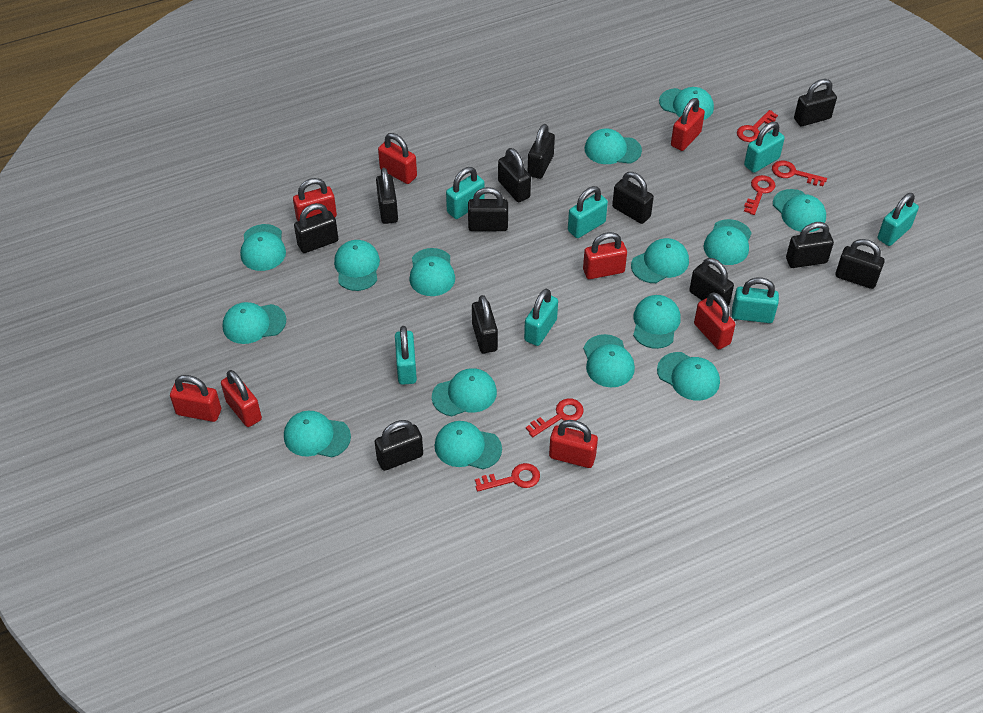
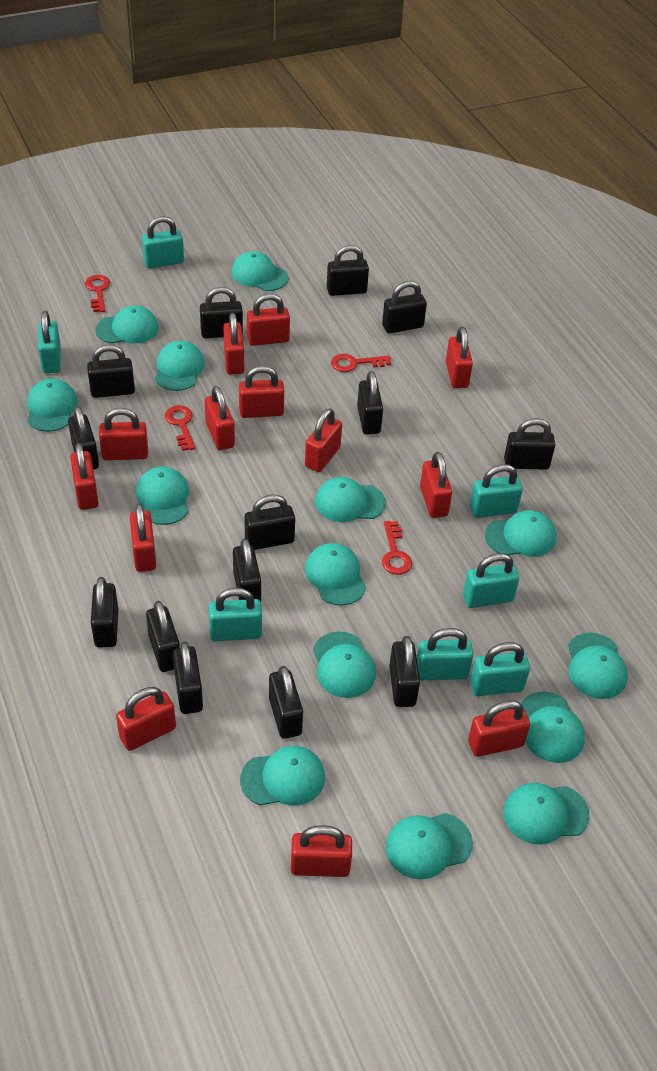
black padlock: [294,203,338,253] [375,420,423,471] [376,168,398,224] [468,187,508,231] [472,295,498,353] [498,148,531,202] [528,124,555,179] [612,172,654,224] [689,258,734,307] [786,222,834,268] [794,79,837,126] [835,239,884,289] = 12 -> [68,406,99,470] [87,345,135,398] [91,577,118,648] [146,601,180,672] [173,642,203,714] [200,287,243,338] [233,538,261,602] [245,495,295,550] [269,666,303,739] [327,245,369,296] [357,371,383,434] [382,281,427,333] [389,636,420,707] [504,418,555,470] = 14
red key: [475,463,540,492] [526,398,584,437] [737,110,778,142] [744,175,775,215] [772,161,827,186] = 5 -> [85,275,110,312] [165,405,195,451] [331,354,391,372] [382,521,412,575] = 4
red padlock: [170,375,221,422] [221,370,262,427] [293,178,337,221] [378,133,417,184] [549,420,598,468] [583,232,627,279] [671,98,705,151] [694,292,735,349] = 8 -> [70,443,99,510] [99,408,148,460] [116,687,176,751] [130,503,156,572] [205,386,235,450] [223,313,244,374] [239,366,284,418] [247,294,290,346] [291,825,352,877] [305,408,342,472] [420,452,452,518] [446,327,473,388] [468,700,530,757] = 13
turquoise cap: [223,302,286,344] [240,224,286,271] [284,411,351,457] [334,240,380,291] [409,248,455,296] [432,368,497,416] [434,421,502,469] [583,334,635,387] [585,129,642,164] [631,238,689,283] [633,295,681,349] [657,352,720,401] [659,87,714,120] [704,219,752,265] [773,189,826,232] = 15 -> [27,379,78,432] [95,305,159,343] [136,466,189,525] [155,341,205,391] [232,251,288,291] [240,746,325,806] [305,543,366,606] [313,631,376,698] [315,477,386,522] [386,813,473,880] [485,510,556,557] [503,783,590,844] [521,691,585,763] [568,633,628,699] = 14

